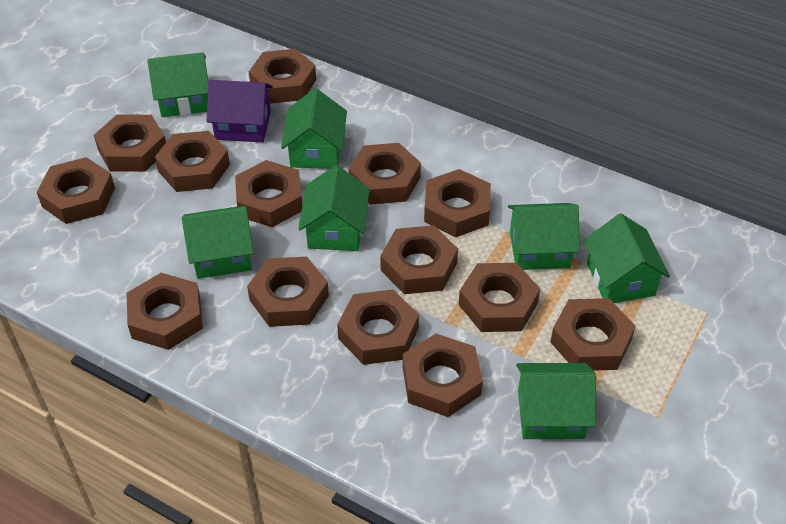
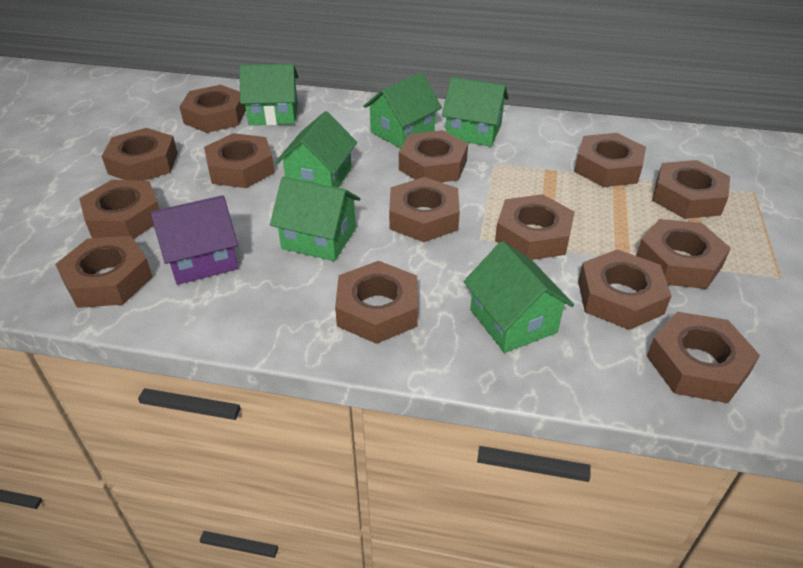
green house: [147,52,208,117] [182,205,254,279] [281,88,347,169] [298,165,370,251] [508,203,580,270] [516,363,596,439] [584,214,670,303] = 7 -> [239,64,299,126] [270,177,361,261] [275,111,357,188] [363,73,442,149] [442,77,509,147] [464,241,574,353] = 6

